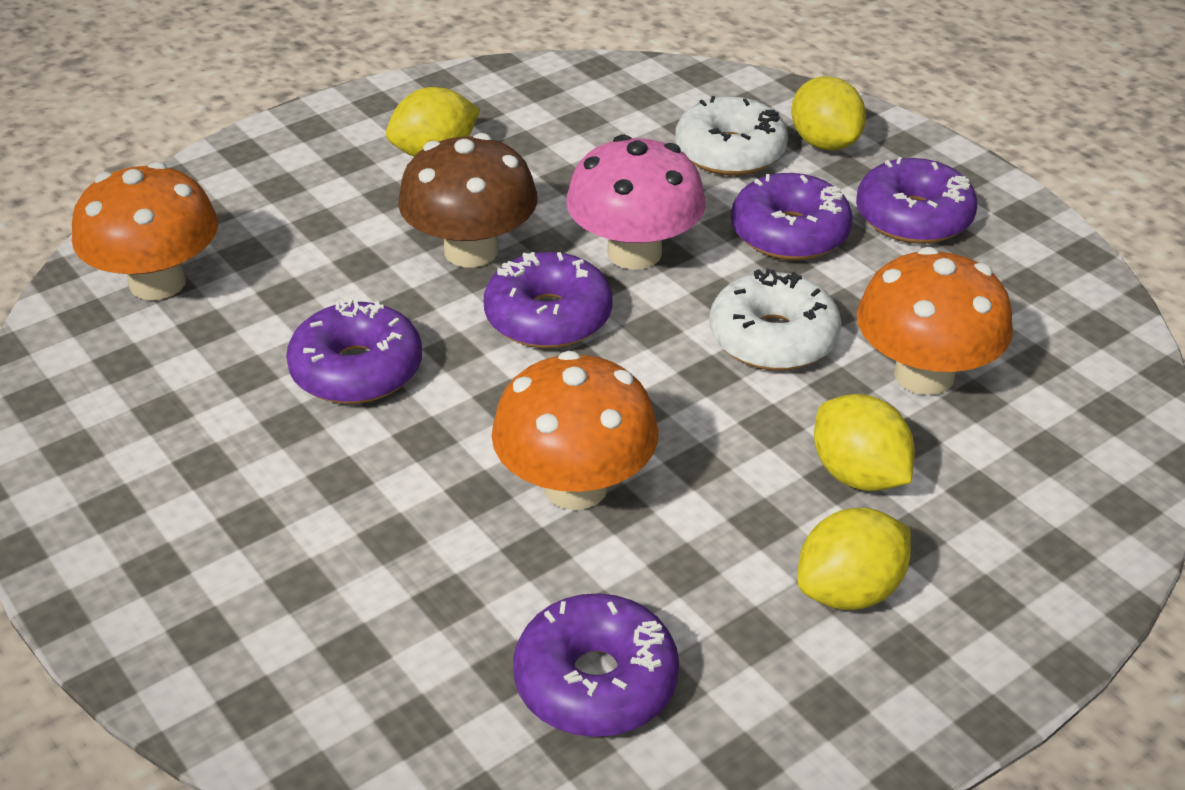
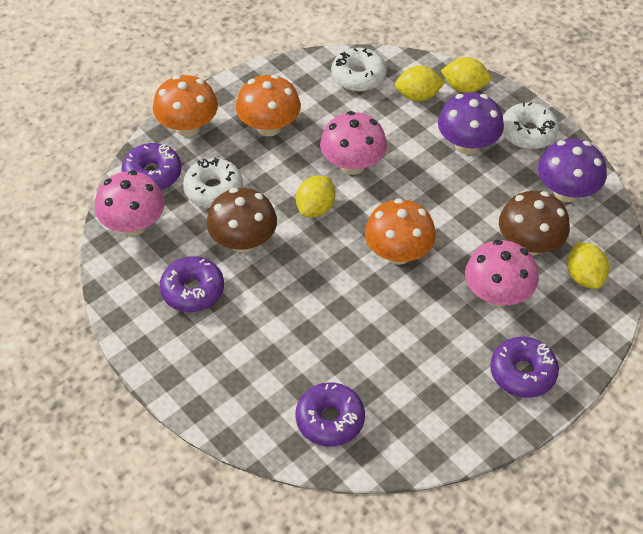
brown mushroom: [398,133,538,268] = 1 -> [207,188,277,253] [499,191,570,256] = 2
pink mushroom: [566,135,706,270] = 1 -> [95,170,165,236] [320,111,387,175] [465,240,538,307] = 3
purple donut: [286,299,422,404] [484,252,613,348] [513,593,679,737] [731,173,853,260] [856,157,977,244] = 5 -> [122,143,181,190] [160,256,224,312] [295,382,365,447] [490,337,559,398] = 4
purple mushroom: none = 0 -> [438,92,504,154] [538,139,606,202] = 2
white donut: [675,96,788,176] [709,269,842,371] = 2 -> [183,157,243,208] [331,48,387,92] [502,102,559,149] = 3

